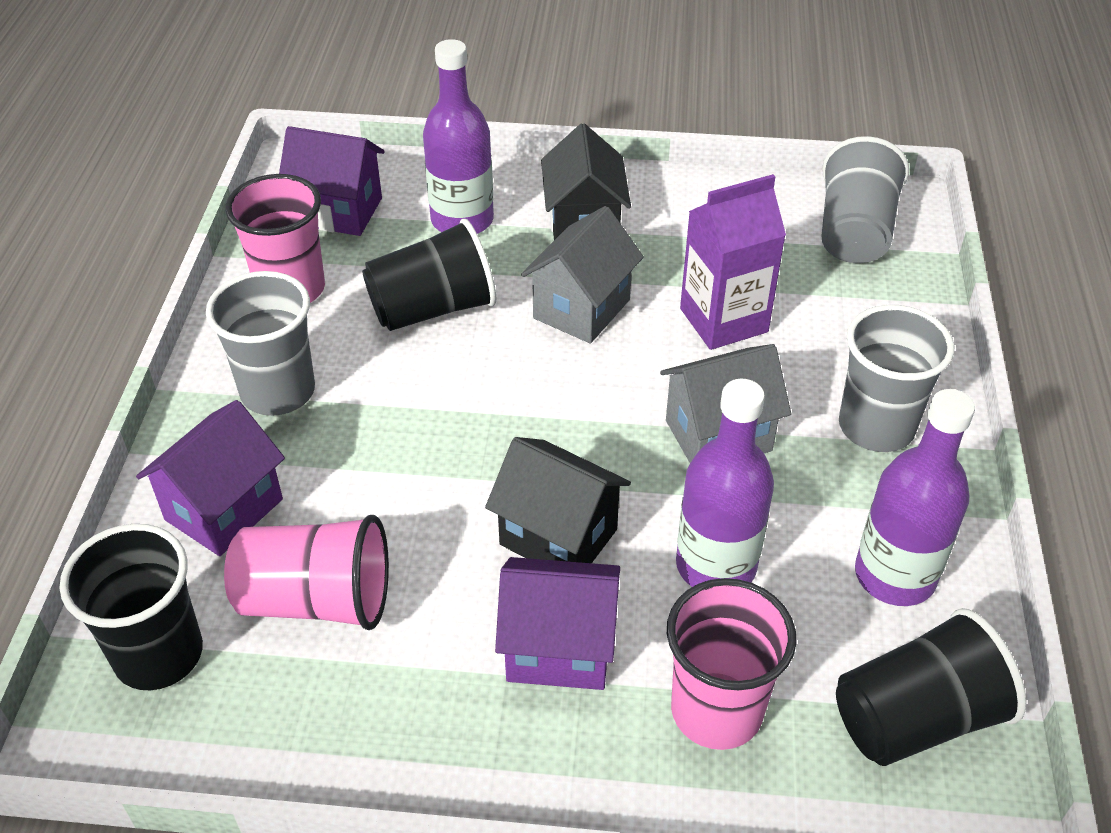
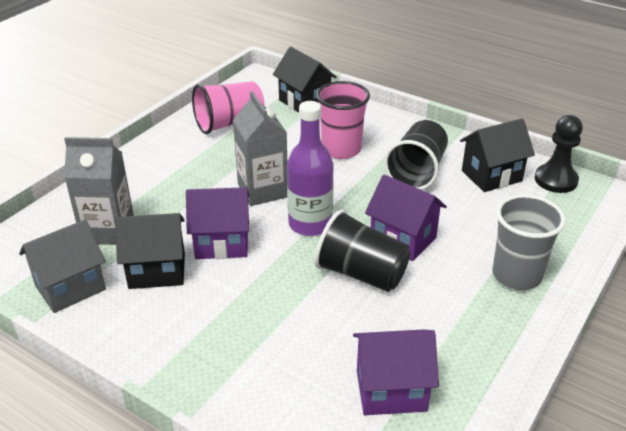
black cup: [60,524,203,690] [362,219,497,331] [836,608,1026,766] = 3 -> [315,210,410,292] [384,120,448,190] = 2
black house: [485,437,631,563] [541,123,631,240] = 2 -> [115,213,185,289] [273,47,337,113] [460,118,535,192] = 3
black pawn: none = 0 -> [535,115,583,193] = 1
grey carton: none = 0 -> [64,137,134,245] [233,91,287,206] = 2
grey cup: [206,271,315,416] [821,136,909,263] [839,305,954,452] = 3 -> [492,194,566,290] = 1
grey house: [521,206,644,343] [660,344,791,463] = 2 -> [19,220,106,313] = 1
pink cup: [224,515,389,630] [225,174,325,303] [667,578,797,750] = 3 -> [192,81,264,134] [316,81,370,159] = 2
purple bottle: [423,39,494,234] [676,379,774,587] [855,389,975,606] = 3 -> [287,101,333,236] = 1
purple carton: [680,174,786,350] = 1 -> none = 0

